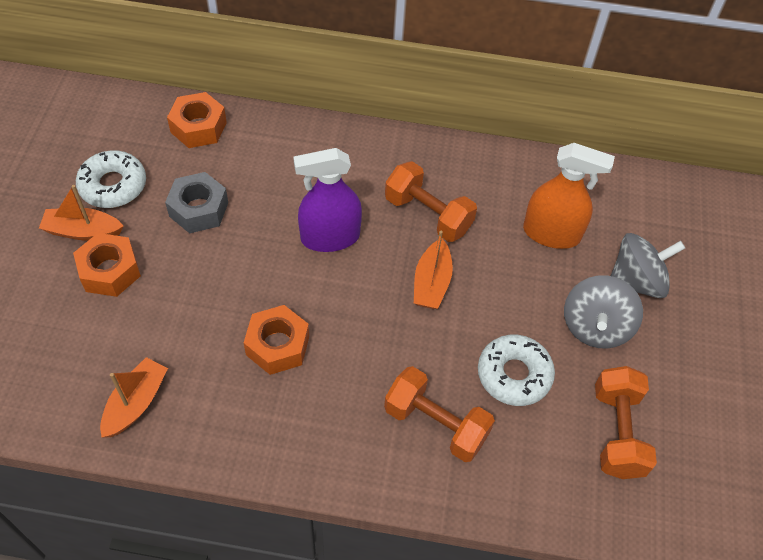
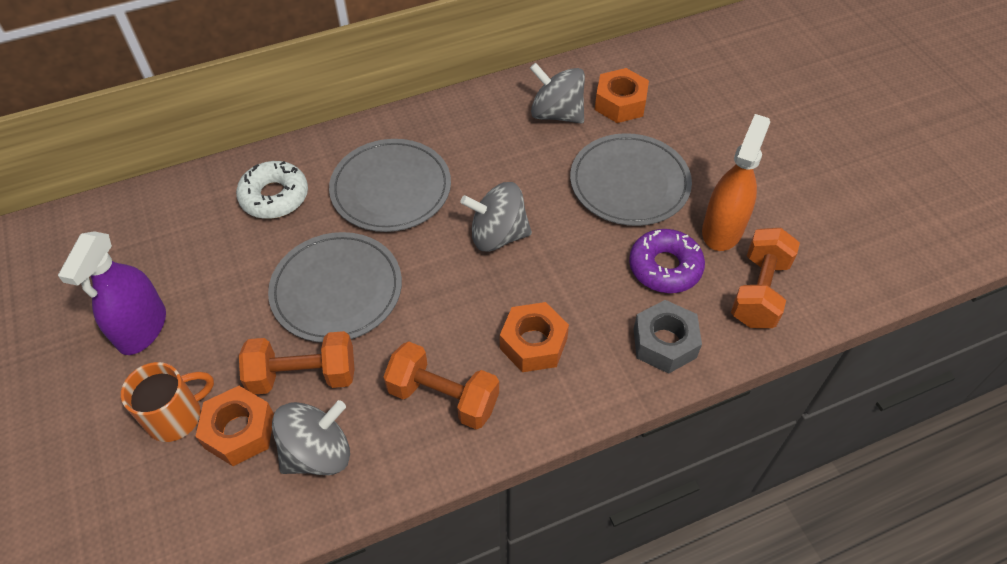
grey plate: none = 0 -> [268,232,402,343] [329,139,451,232] [570,133,692,226] = 3
grey spinning top: [564,275,643,349] [611,233,685,298] = 2 -> [272,400,350,475] [460,182,532,252] [530,63,585,123] = 3
orange boat: [39,185,124,241] [100,357,168,438] [414,231,453,309] = 3 -> none = 0
orange mug: none = 0 -> [121,362,214,442] = 1
purple donut: none = 0 -> [629,229,705,293] = 1
white donut: [76,150,146,208] [478,335,555,406] = 2 -> [236,161,308,219] = 1

